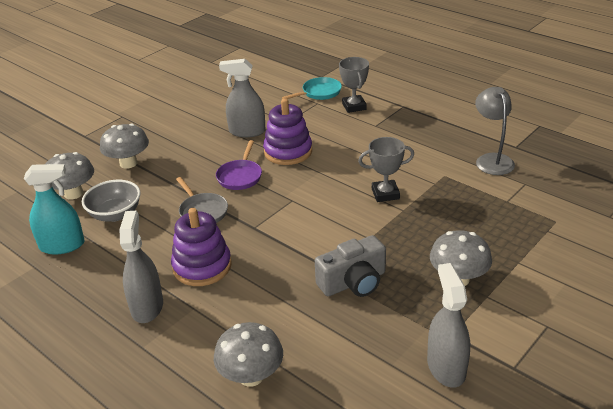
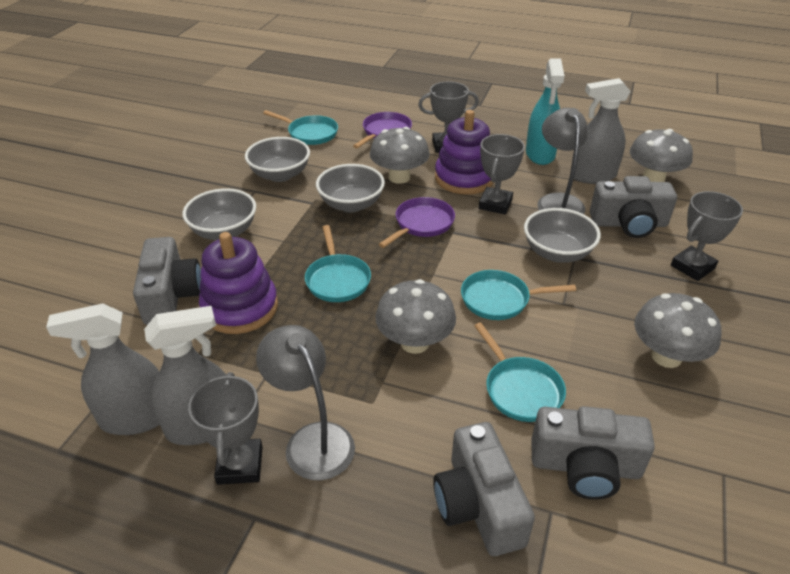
grey bowl: [82,180,141,222] = 1 -> [182,188,256,240] [245,137,310,182] [316,164,385,213] [524,208,601,263] = 4
grey camera: [315,235,386,297] = 1 -> [133,237,201,325] [433,422,535,556] [531,406,655,500] [590,176,677,238] = 4
grey lamp: [475,87,515,175] = 1 -> [256,325,355,480] [537,108,588,214] = 2
grey pan: [176,177,228,223] = 1 -> none = 0
grey trophy: [339,57,369,113] [358,137,414,202] = 2 -> [188,372,263,485] [418,82,479,153] [479,134,525,215] [671,191,743,281] = 4
purple pan: [216,140,262,190] = 1 -> [353,112,412,148] [379,197,455,248] = 2
turquoise pan: [282,77,342,100] = 1 -> [263,110,338,145] [305,225,371,302] [461,270,576,320] [474,322,566,422] = 4

